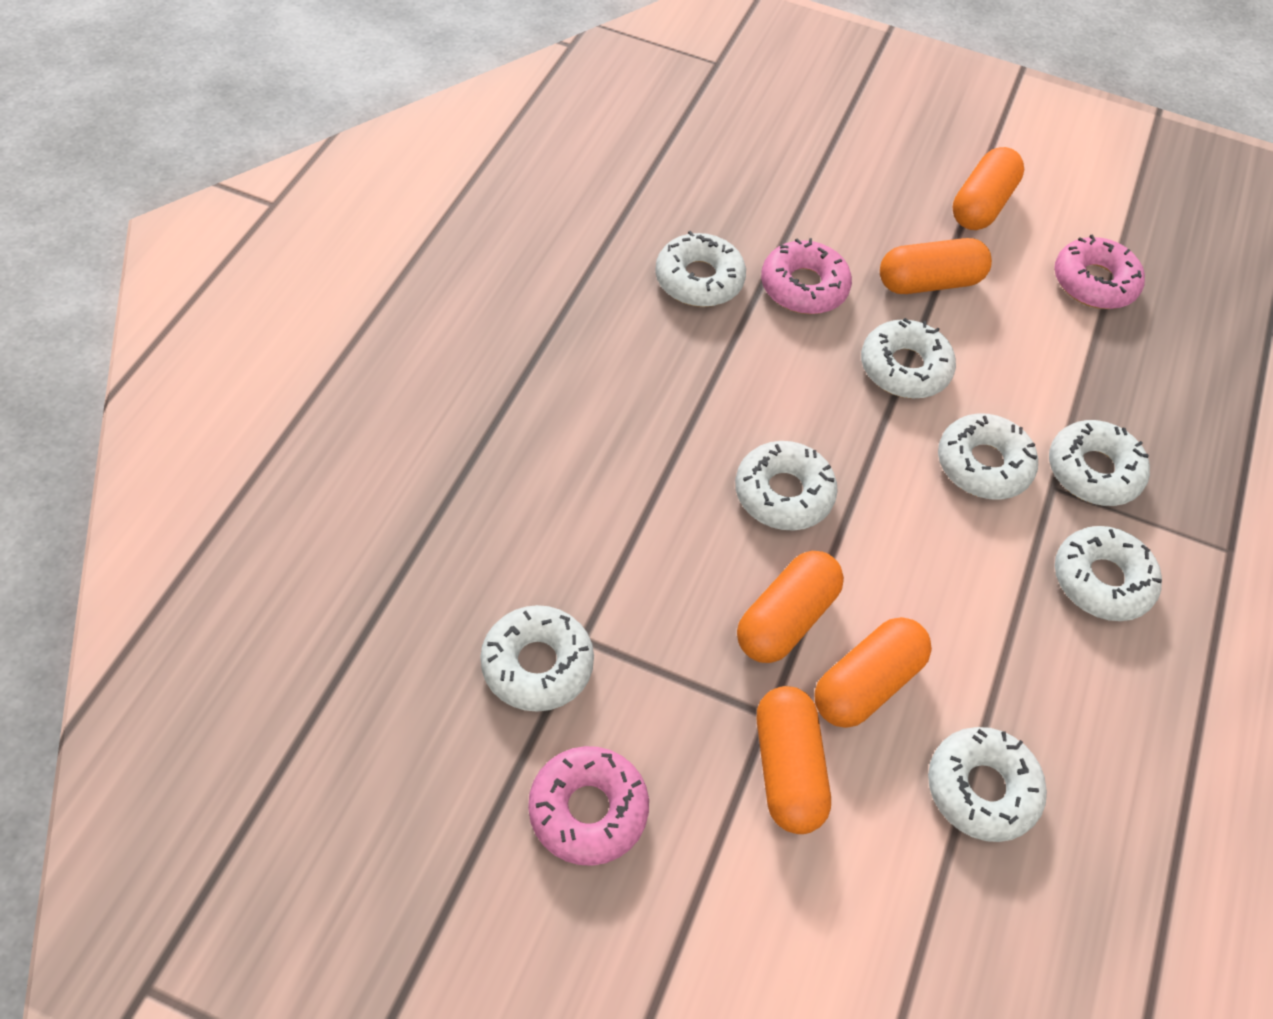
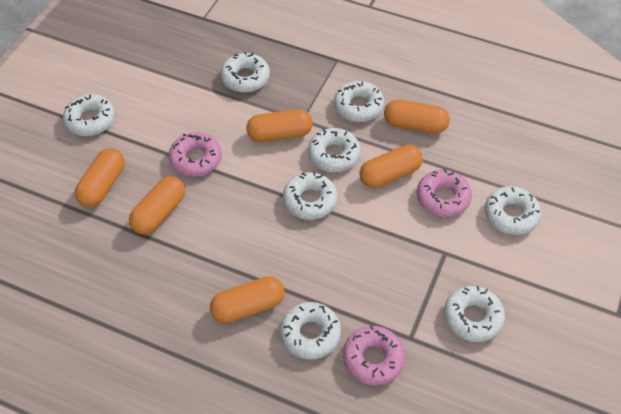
orange capsule: [737,551,844,663] [757,686,831,834] [814,617,932,728] [880,238,992,294] [952,147,1024,230] = 5 -> [75,148,125,207] [129,176,185,235] [210,276,285,323] [246,109,313,142] [359,145,423,188] [384,100,450,134] = 6

